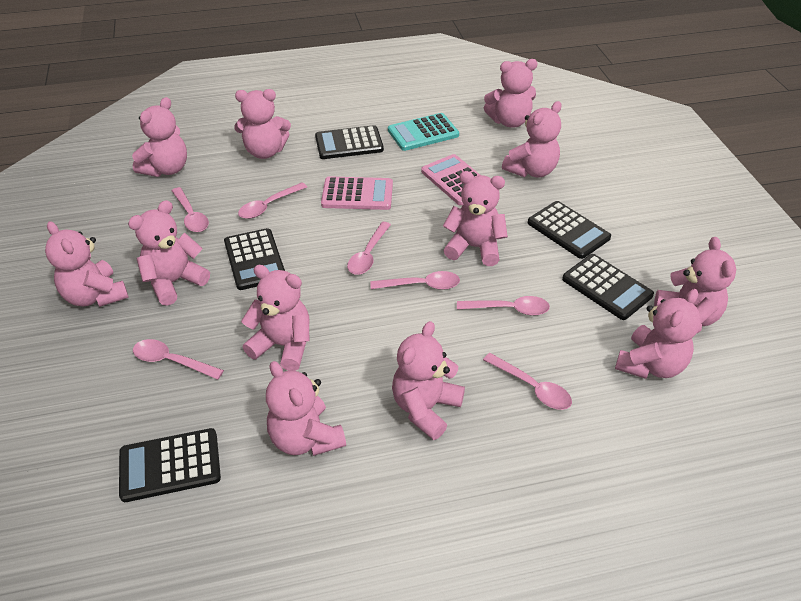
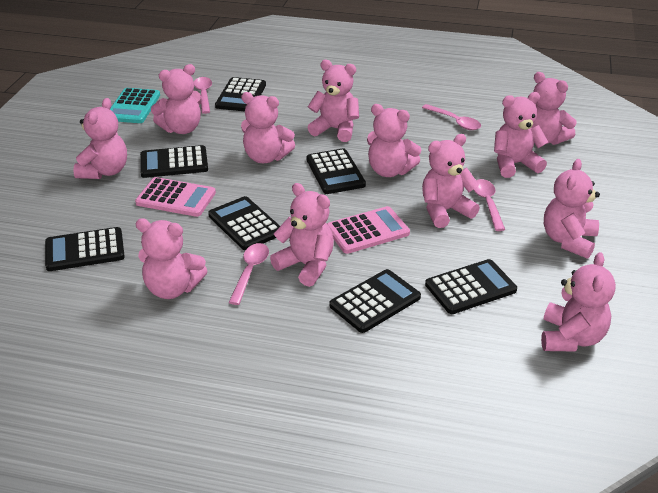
black calculator: [119,428,221,502] [224,228,285,290] [315,125,384,159] [528,201,611,259] [562,254,654,320] = 5 -> [45,227,125,271] [140,145,208,178] [208,196,280,251] [215,77,266,112] [306,149,366,194] [329,269,421,333] [425,259,517,314] = 7
pink spoon: [133,339,224,380] [172,187,209,232] [238,182,307,219] [347,222,391,275] [370,271,460,290] [457,296,550,316] [483,353,572,410] = 7 -> [194,77,212,114] [228,243,269,305] [422,104,481,130] [473,179,505,231] = 4

